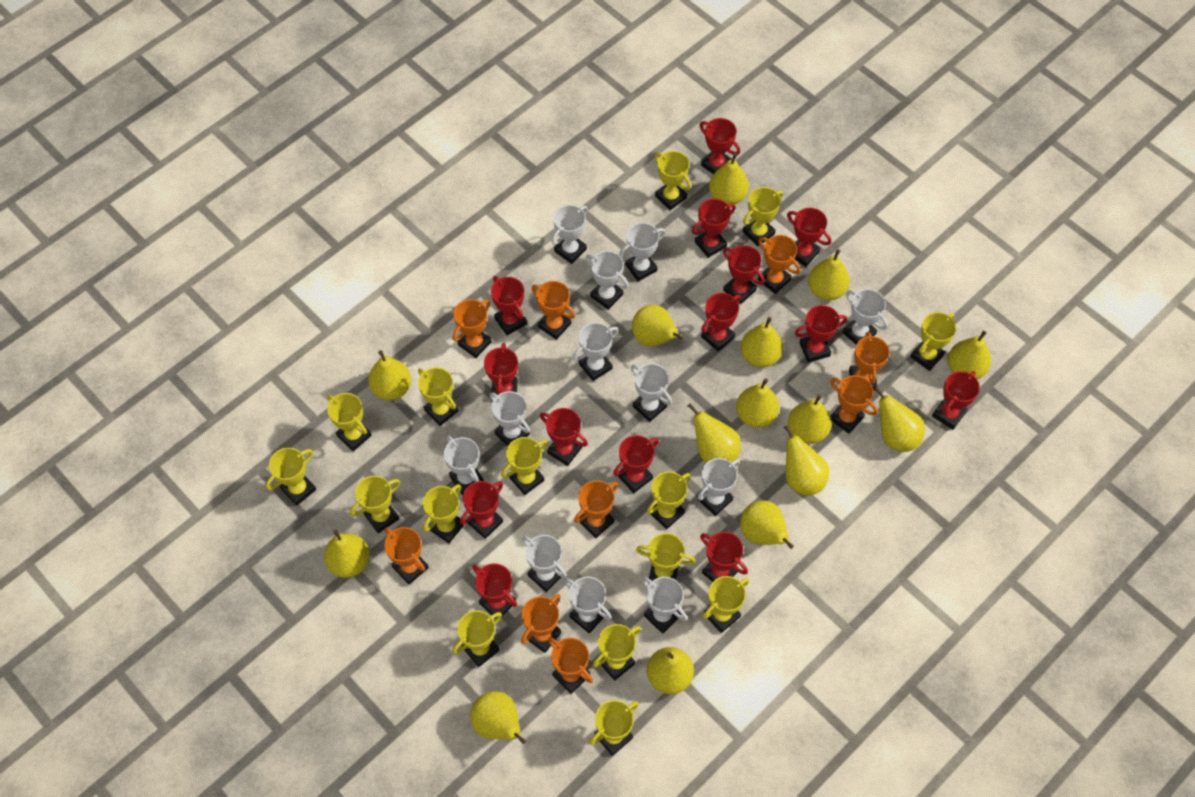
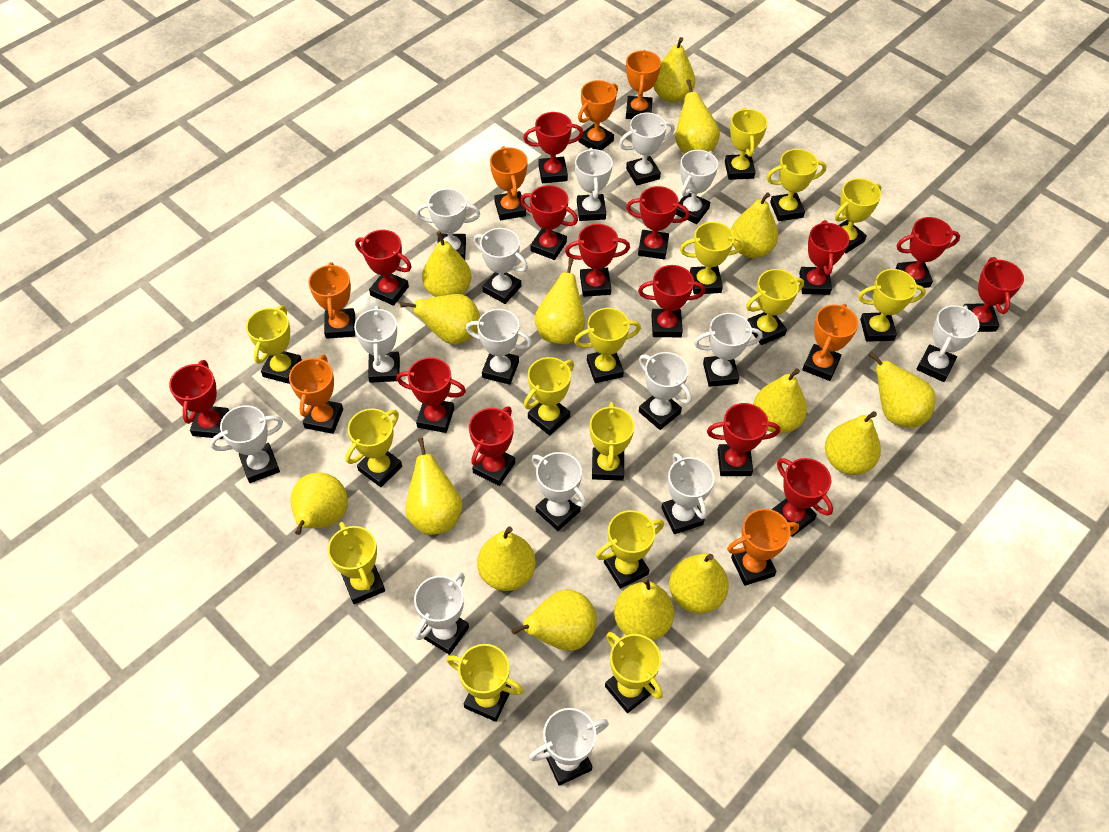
orange trophy: [384,527,429,585] [452,299,492,358] [521,594,561,653] [531,281,576,340] [548,637,593,694] [574,480,618,538] [758,235,800,294] [830,375,878,434] [849,331,890,391] = 9 -> [289,355,343,434] [308,262,355,339] [490,146,528,220] [578,80,618,151] [626,50,661,119] [727,509,799,586] [802,304,858,381] = 7
white trophy: [444,436,484,495] [490,391,530,446] [522,535,567,592] [551,205,588,264] [564,576,612,633] [572,322,619,381] [586,251,629,310] [619,223,666,281] [631,363,672,422] [642,577,687,634] [697,458,739,516] [843,289,888,345] = 12 -> [210,405,283,483] [354,306,400,383] [414,573,469,655] [416,188,480,260] [466,309,532,385] [474,228,528,304] [529,708,609,786] [532,452,587,531] [575,148,613,221] [619,113,675,185] [639,352,692,430] [661,453,714,534] [675,150,718,224] [694,313,762,387] [916,305,979,382] = 15

